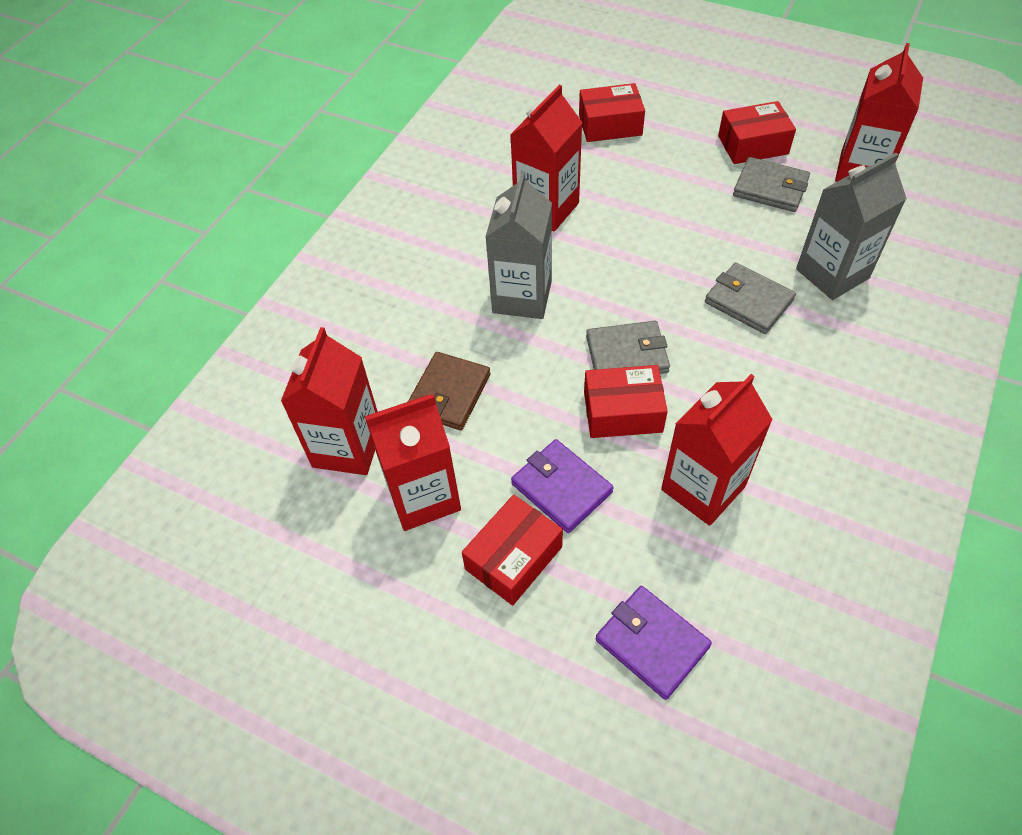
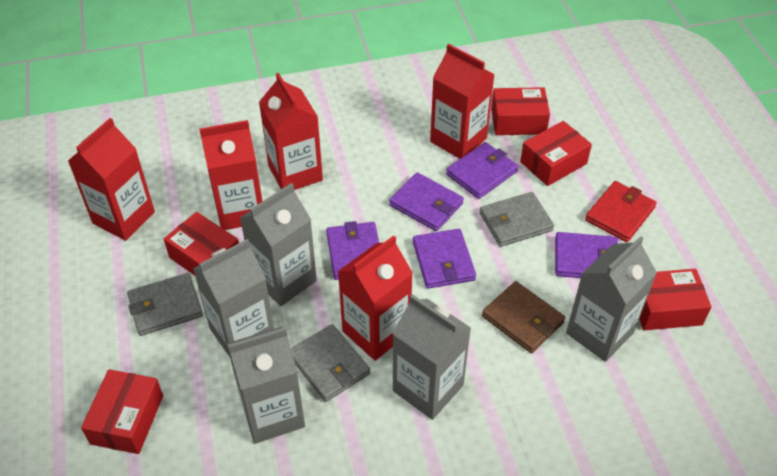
grey carton: [485,171,552,319] [796,153,907,300] = 2 -> [193,239,274,357] [226,327,305,444] [240,183,317,306] [393,294,471,420] [566,236,657,362] = 5
purple wallet: [511,439,614,533] [596,586,712,700] = 2 -> [326,221,379,280] [389,172,464,231] [413,229,476,289] [446,142,518,199] [555,232,618,278] = 5
red box: [462,495,563,606] [579,83,645,142] [584,365,668,438] [718,101,796,164] = 4 -> [81,369,163,454] [164,212,239,275] [491,87,550,135] [520,121,592,186] [639,269,712,330] = 5
red wallet: none = 0 -> [585,181,657,242] = 1

